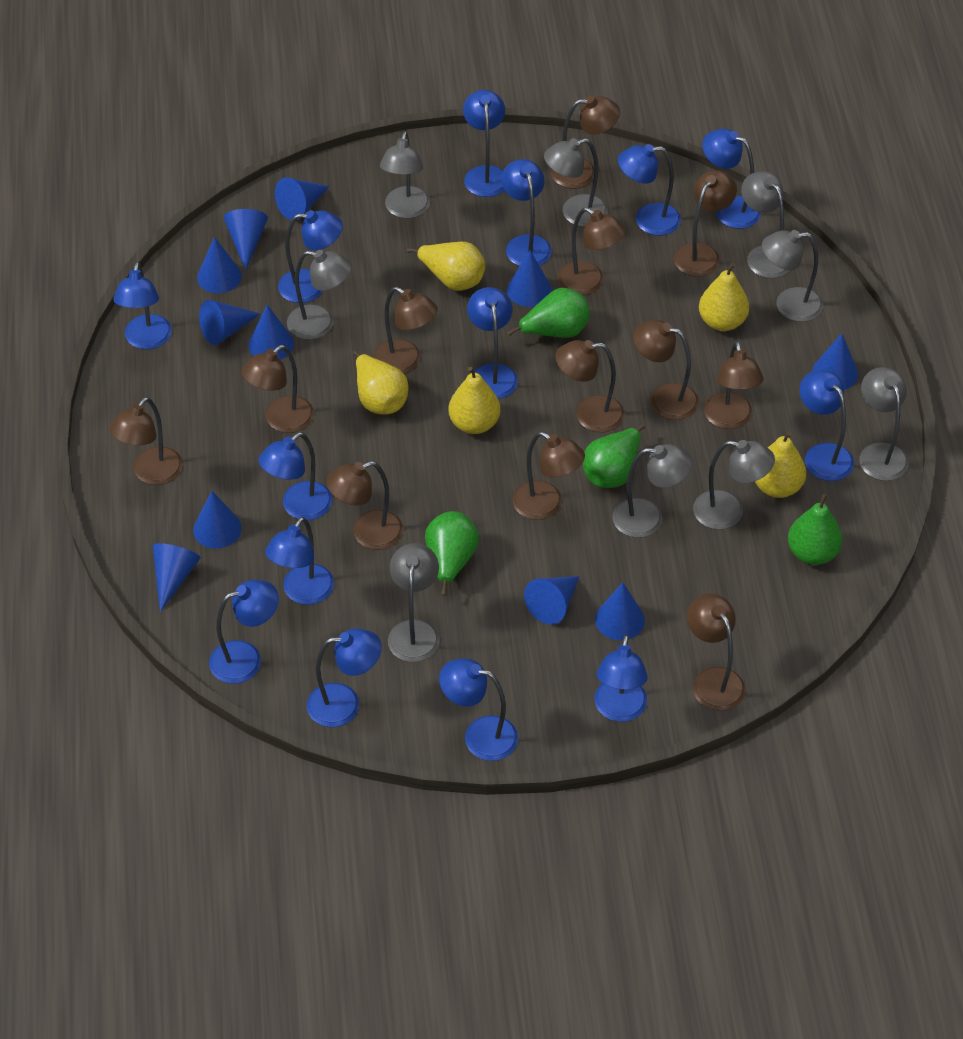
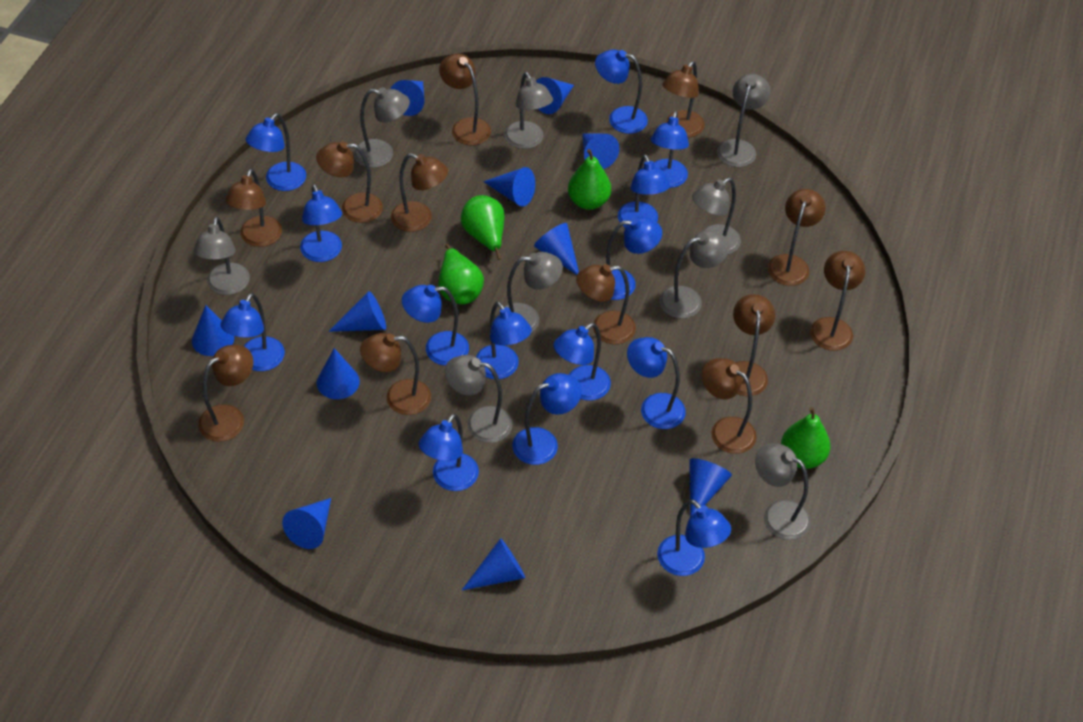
yellow pear: [353,351,409,415] [407,242,485,291] [448,367,500,434] [699,263,749,331] [755,431,806,498] = 5 -> none = 0

